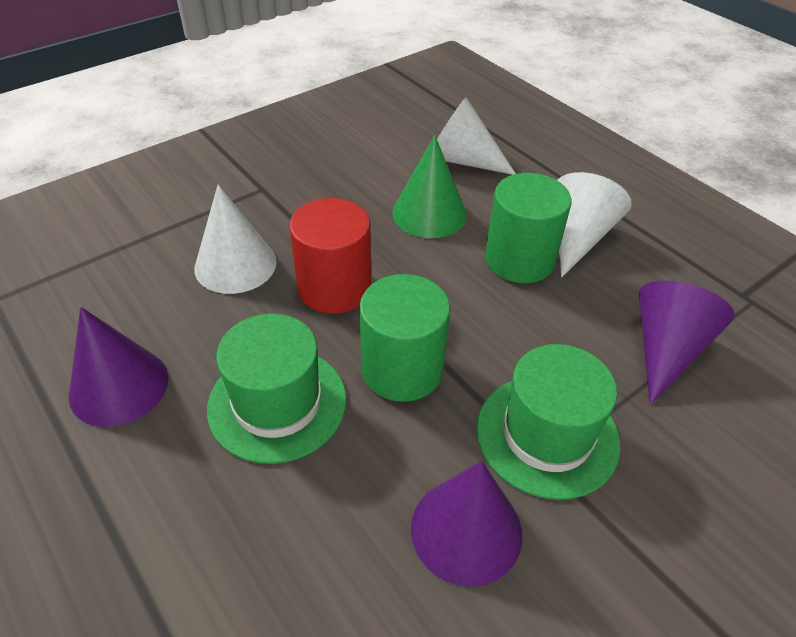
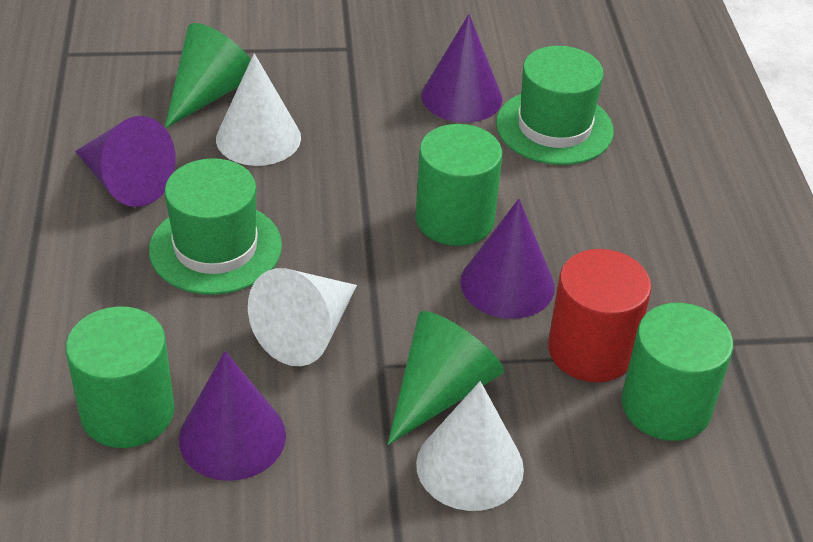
green cone: [392,135,467,238] = 1 -> [165,23,251,128] [388,311,504,445] = 2
green cylinder: [359,274,450,402] [485,173,571,283] = 2 -> [66,306,175,448] [415,124,502,246] [622,303,733,441] = 3
purple cone: [69,307,169,427] [411,461,522,587] [639,281,735,405] = 3 -> [75,116,176,207] [179,351,286,481] [422,14,502,123] [460,199,555,319] = 4

